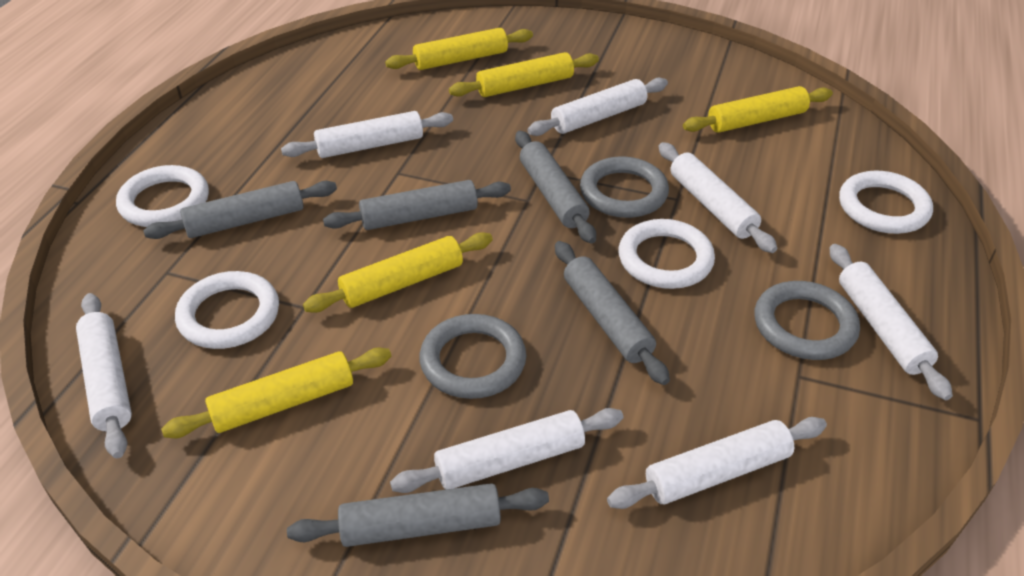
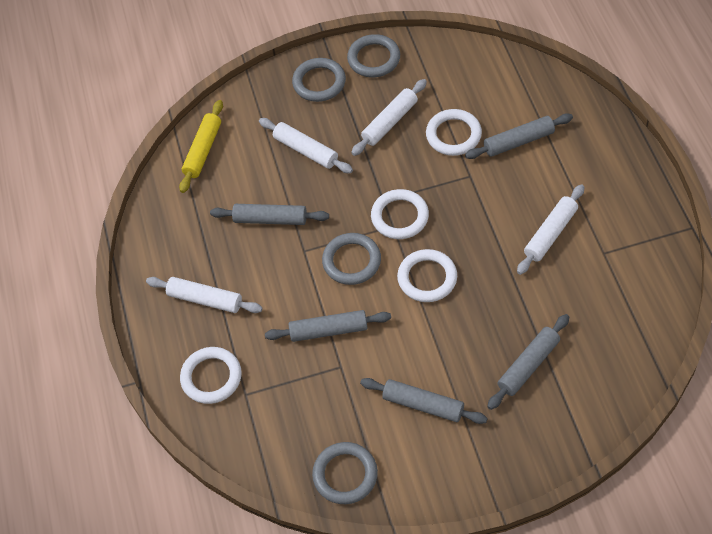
grey ring: [420,314,526,399] [580,156,669,218] [755,281,860,360] = 3 -> [292,58,346,102] [312,442,378,504] [322,233,381,285] [347,34,400,77] = 4
white rolling pin: [76,293,132,458] [281,111,453,158] [390,408,623,493] [527,78,668,136] [607,417,827,509] [659,142,777,253] [830,244,953,400] = 7 -> [146,277,263,313] [259,118,353,173] [351,79,427,156] [517,184,584,275] = 4
yellow rolling pin: [161,348,391,438] [303,232,493,313] [385,28,533,70] [449,52,599,97] [683,86,833,133] = 5 -> [179,100,223,193] = 1

